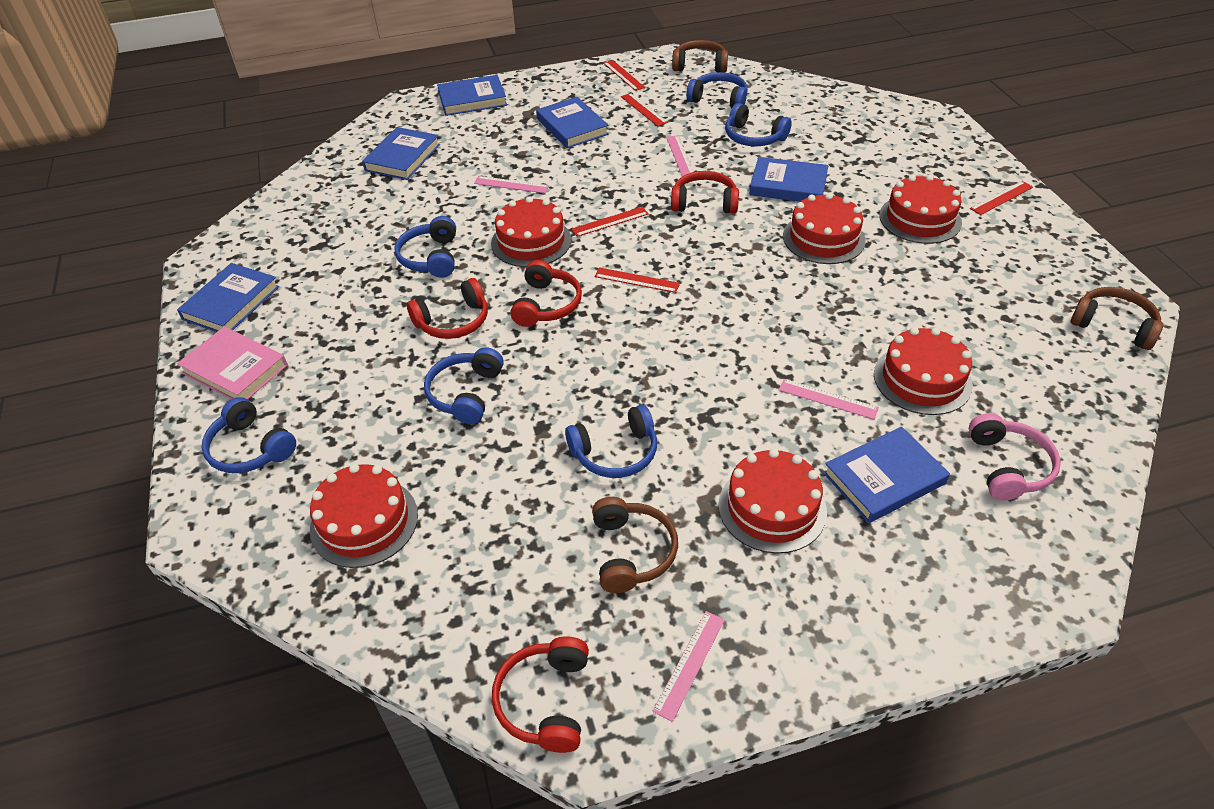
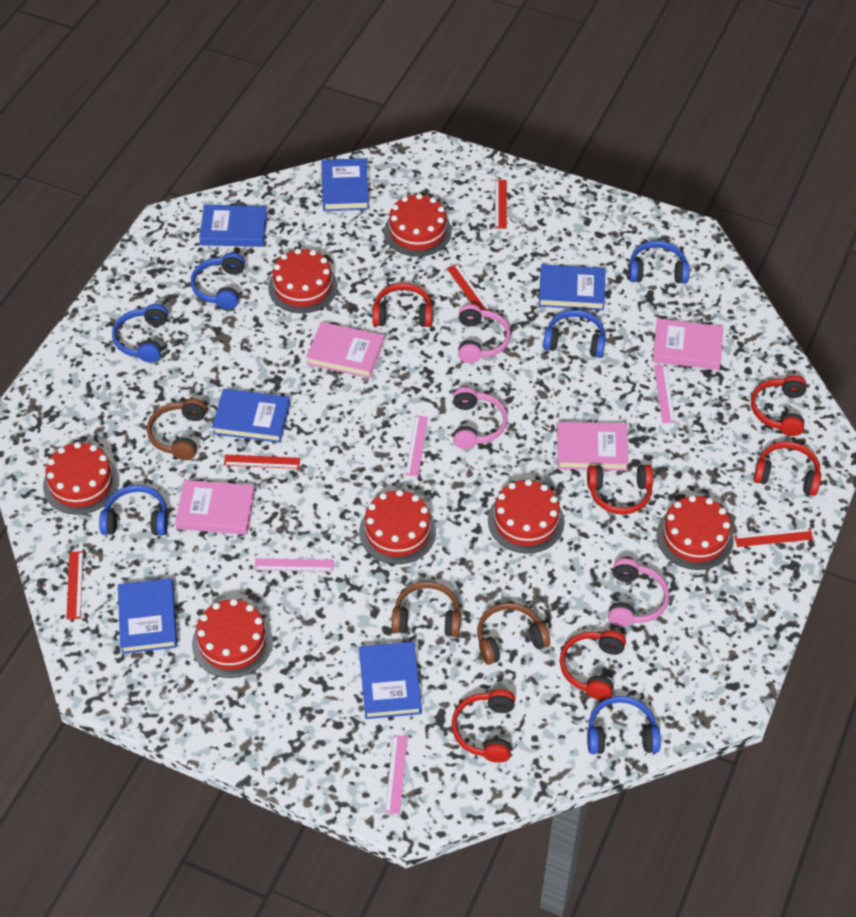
pink book: [177,327,288,400] = 1 -> [175,480,255,534] [306,322,384,378] [557,422,629,471] [653,319,723,370] = 4
pink headphones: [969,413,1061,501] = 1 -> [453,387,508,449] [458,304,511,363] [608,558,669,626] = 3
red cake: [310,464,418,568] [491,196,571,267] [719,449,827,553] [783,193,866,264] [874,327,973,415] [879,175,962,244] = 6 -> [43,442,119,515] [192,599,273,678] [268,249,338,313] [359,490,436,564] [384,194,452,257] [488,479,565,553] [656,495,734,570] = 7
red headphones: [407,278,488,339] [492,636,589,753] [510,260,582,327] [671,171,739,214] = 4 -> [372,283,433,327] [452,689,515,763] [560,630,626,700] [587,465,653,514] [751,375,807,436] [754,441,822,496] = 6

